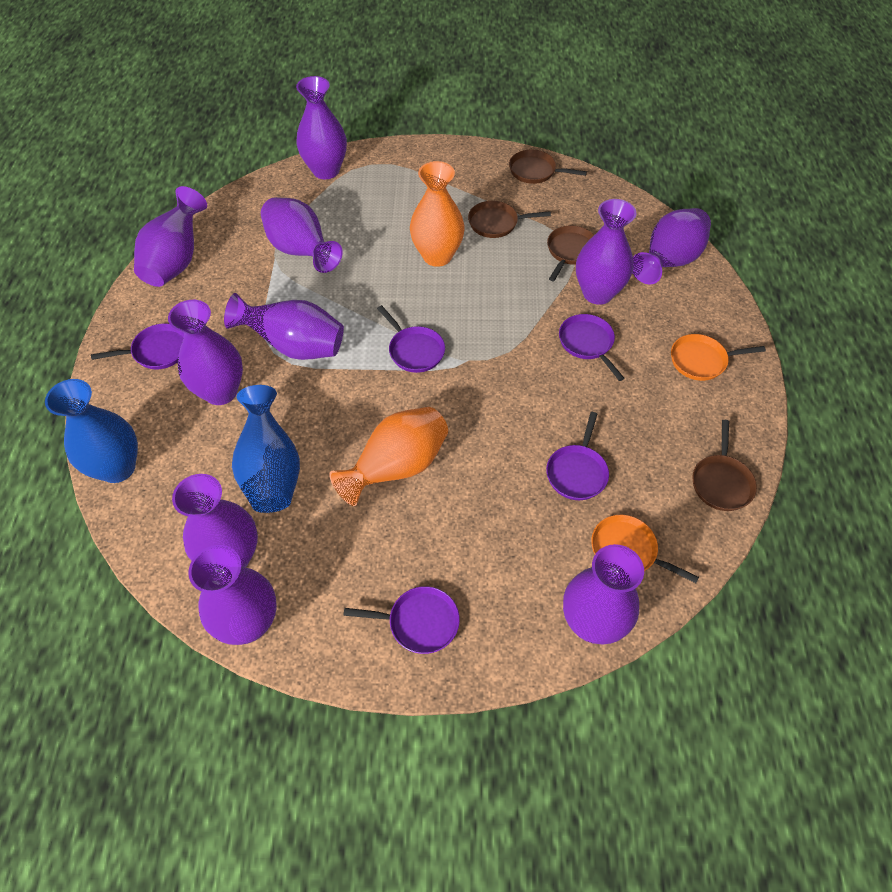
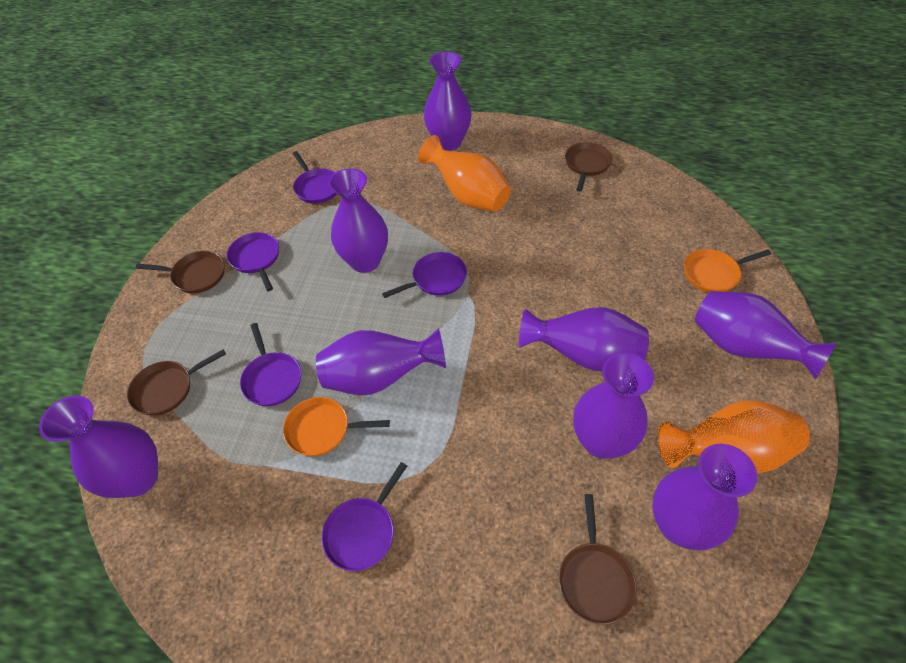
blue vase: [45,379,138,483] [232,385,300,513] = 2 -> none = 0
purple vase: [134,186,207,287] [168,300,243,405] [172,474,258,567] [189,545,277,645] [224,293,344,360] [261,197,343,273] [296,76,347,179] [563,544,644,644] [576,199,637,305] [633,208,711,284] = 10 -> [39,395,158,498] [316,328,446,395] [328,168,388,273] [424,51,472,151] [519,307,649,371] [573,353,654,459] [652,444,758,551] [695,291,837,380] = 8

